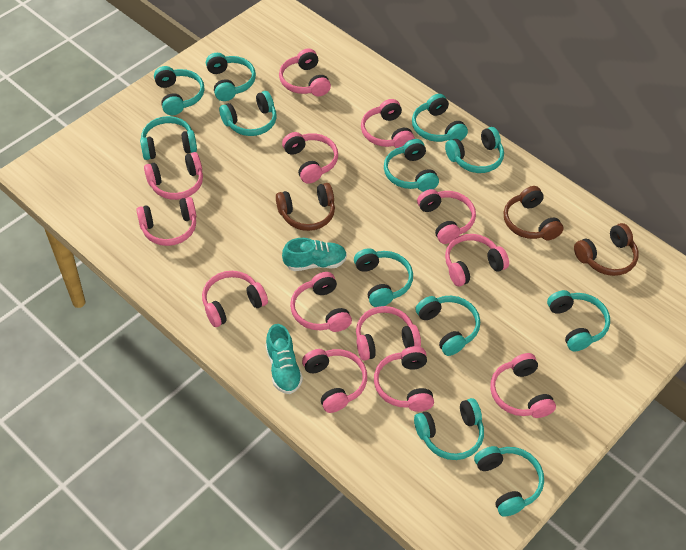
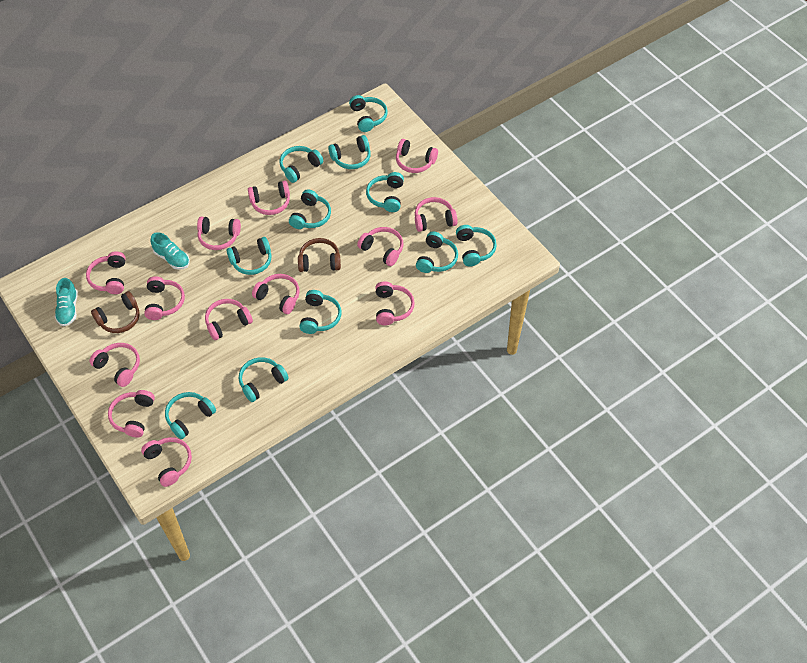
brown headphones: [276,183,335,231] [504,186,564,240] [574,223,639,276] = 3 -> [91,291,140,333] [298,238,341,272] = 2
turquoise headphones: [140,116,197,160] [154,66,205,115] [206,53,256,101] [219,91,277,136] [354,248,413,307] [384,139,439,192] [412,94,468,142] [414,398,484,460] [415,296,480,356] [445,127,504,173] [474,446,544,517] [547,290,610,351] = 12 -> [165,392,216,439] [227,237,272,275] [239,357,289,402] [280,146,323,183] [289,189,331,229] [299,290,341,334] [328,135,371,169] [349,95,388,132] [366,172,404,212] [416,231,458,273] [456,225,497,267] = 11

